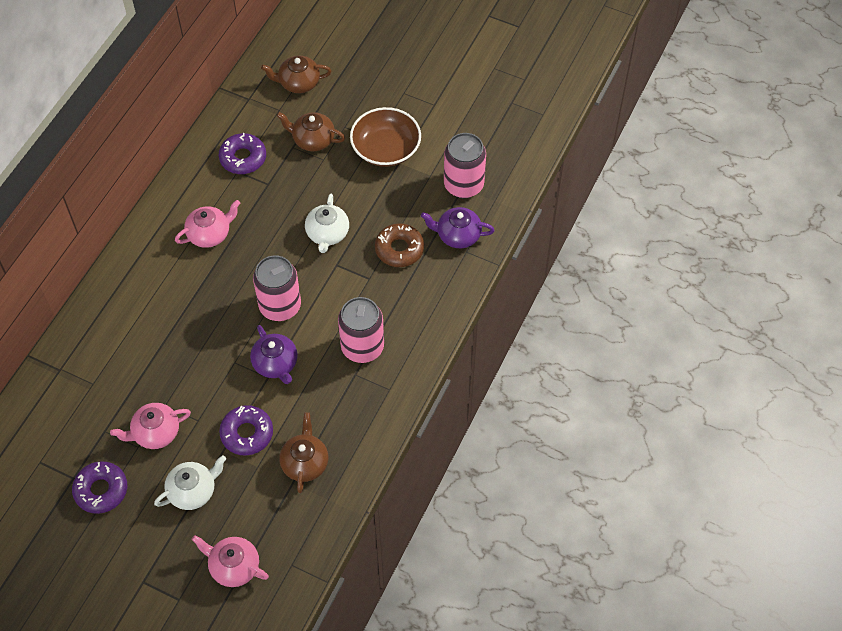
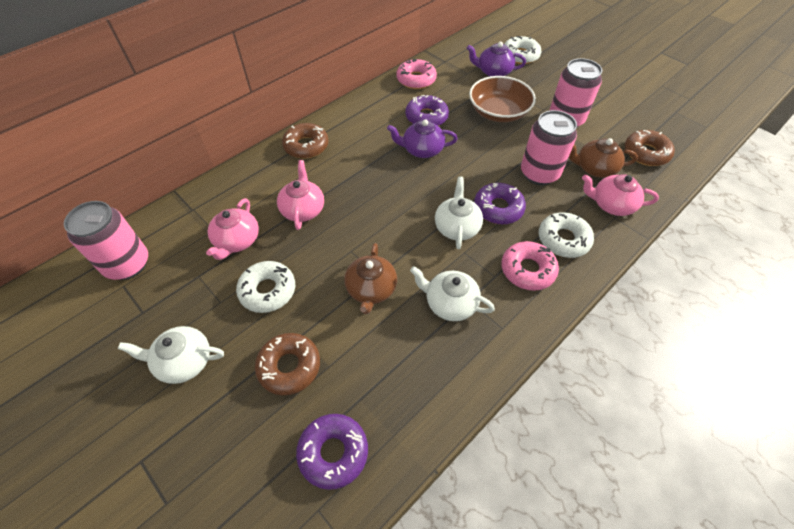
brown donut: [375,223,424,267] = 1 -> [255,333,320,395] [282,123,329,159] [625,130,675,166] = 3
brown teapot: [261,56,332,93] [277,112,345,151] [279,412,328,493] = 3 -> [344,243,397,314] [569,138,638,178] = 2
pink donut: none = 0 -> [396,59,437,89] [501,241,559,291] = 2
white donut: none = 0 -> [236,261,295,313] [504,36,541,64] [539,212,594,258] = 3
white teapot: [154,455,226,510] [305,194,349,253] = 2 -> [118,326,224,384] [410,266,495,321] [435,176,483,249] = 3

